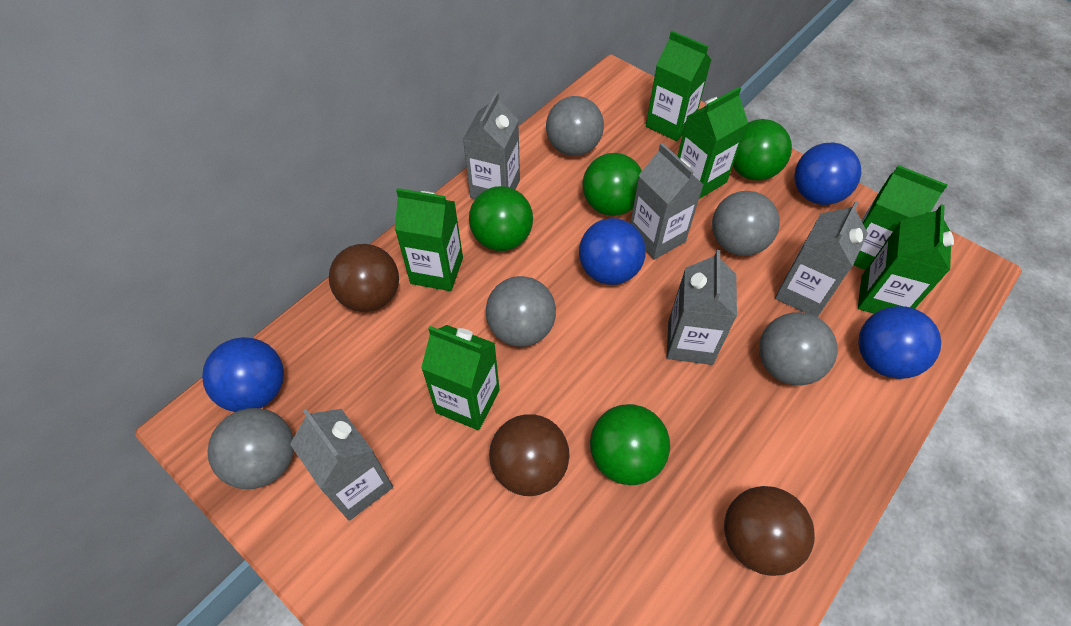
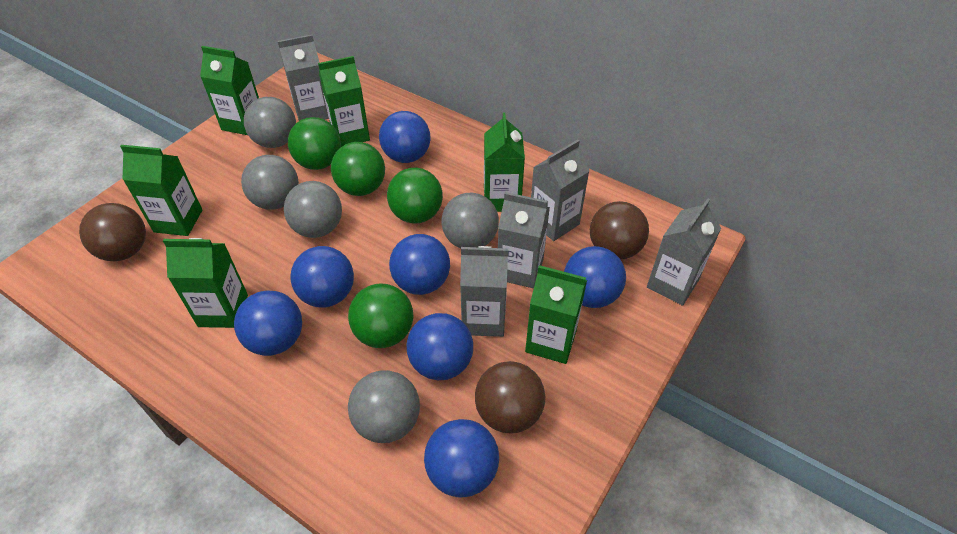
blue ball: [202,337,284,412] [579,218,646,285] [794,142,861,205] [858,306,941,379] = 4 -> [234,290,302,356] [290,246,354,307] [379,111,430,163] [389,234,450,295] [406,313,473,380] [424,419,499,498] [564,246,626,308] = 7

